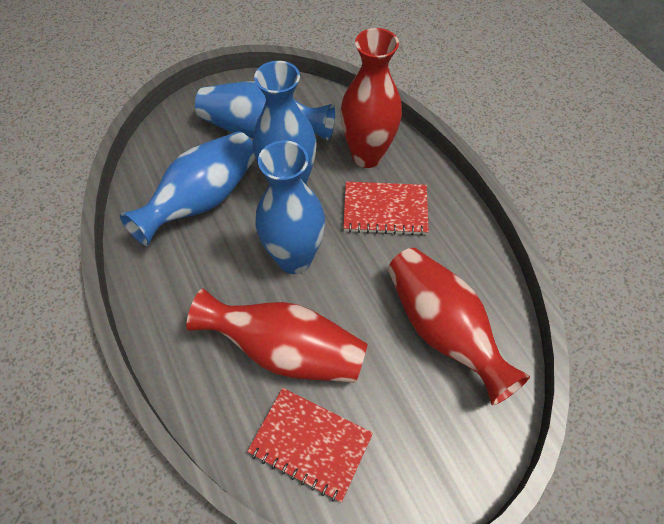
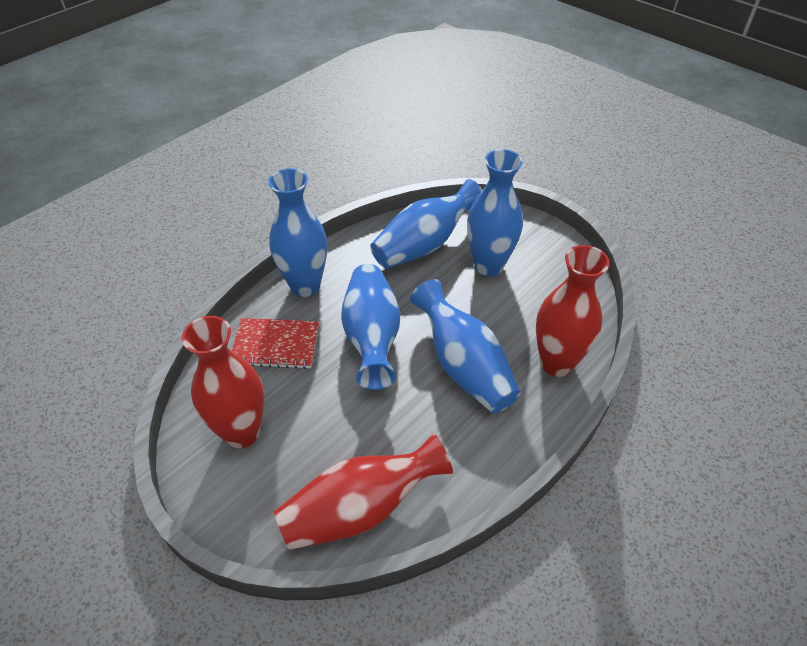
blue vase: [120,131,256,246] [195,81,335,141] [253,61,316,184] [256,140,325,274] = 4 -> [268,168,327,297] [341,264,400,390] [370,179,483,268] [410,279,521,413] [467,149,523,276] = 5
red notebook: [247,388,373,503] [343,182,429,236] = 2 -> [232,318,319,369] = 1

